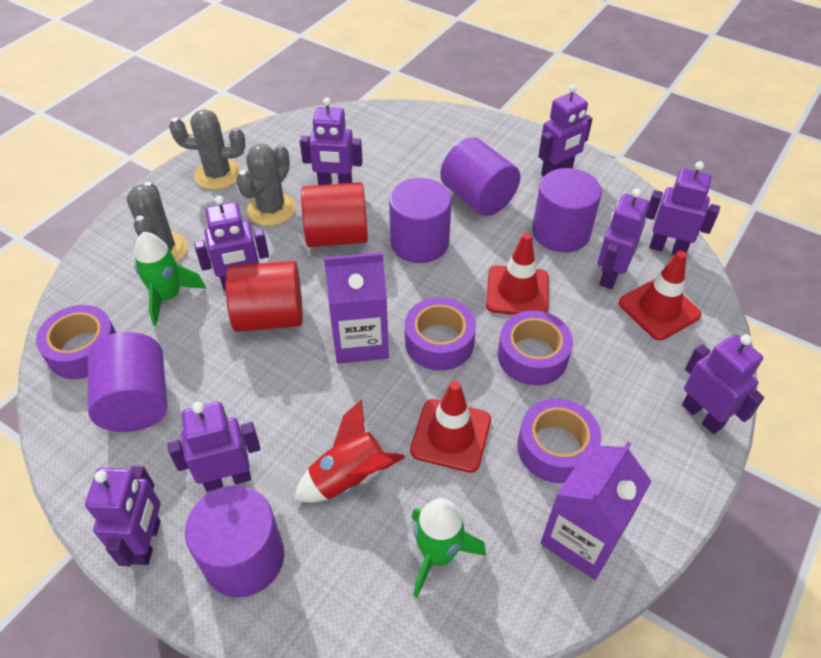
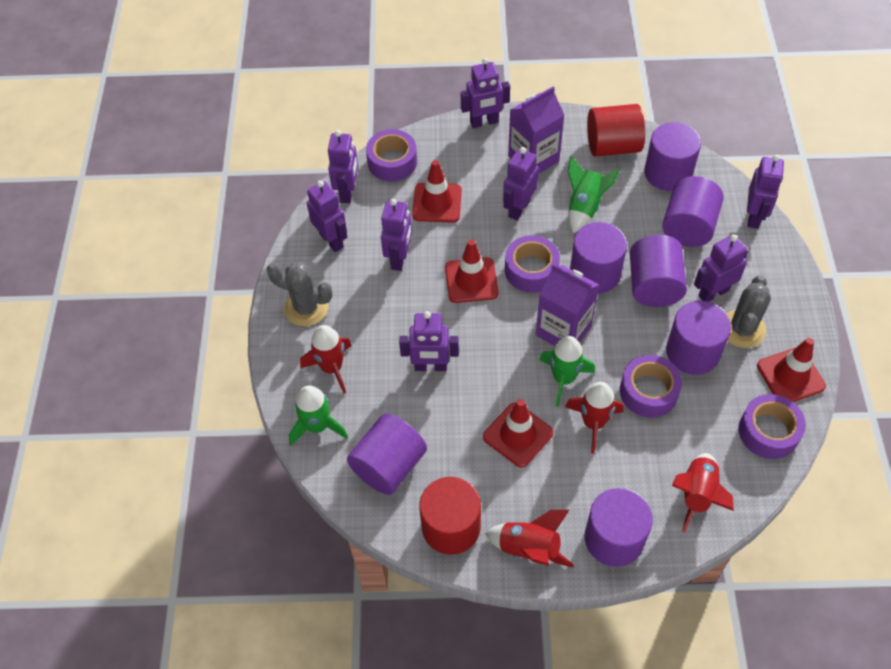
green rocket: [134,232,206,326] [412,498,486,598] = 2 -> [289,385,348,445] [539,336,595,407] [568,156,621,233] = 3
grey cactus: [126,182,188,263] [169,110,246,190] [236,144,296,226] = 3 -> [267,262,333,326] [726,275,771,348] = 2
purple cylinder: [88,332,168,432] [185,485,284,598] [389,178,452,263] [440,137,520,216] [532,168,602,253] = 5 -> [347,414,427,495] [570,222,627,294] [585,488,653,567] [630,235,687,307] [644,122,701,191] [662,176,723,247] [666,301,731,375] = 7
red rocket: [294,400,405,503] = 1 -> [300,325,352,394] [485,510,574,567] [565,382,624,454] [672,453,734,533] = 4
red traffic cone: [410,381,491,473] [486,233,549,315] [619,251,701,340] = 3 -> [412,160,462,223] [445,240,498,303] [483,399,553,467] [757,338,826,402] = 4

